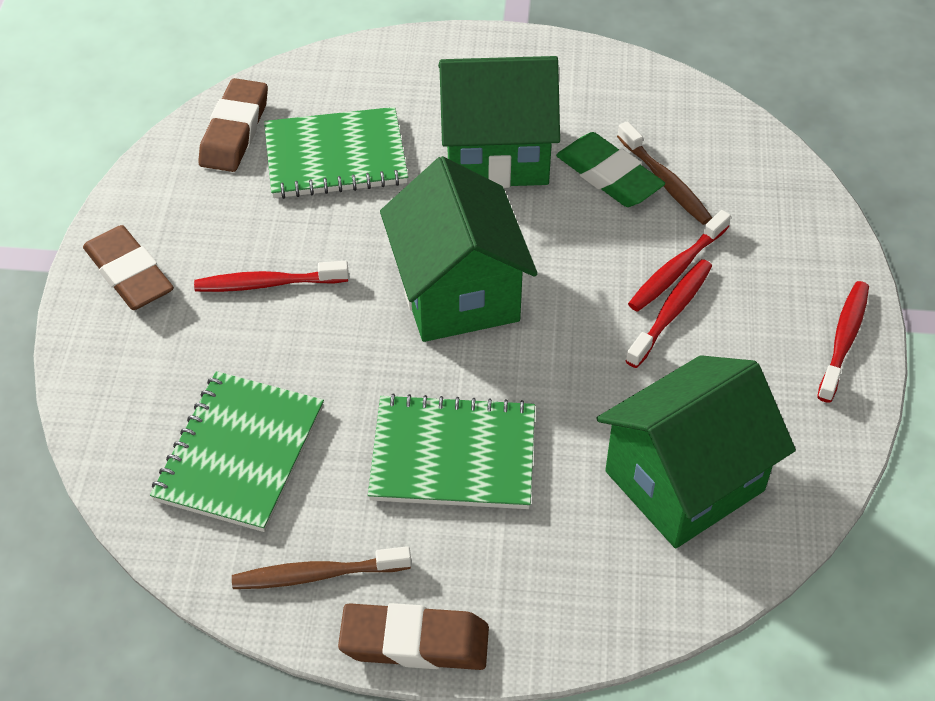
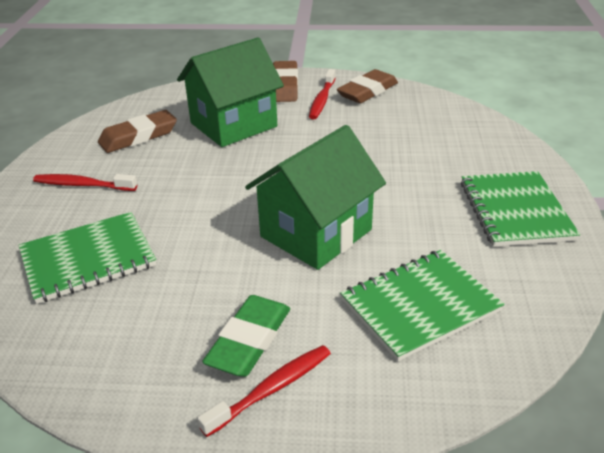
brown toothbrush: [232,546,411,589] [617,121,712,225] = 2 -> none = 0
green house: [380,156,538,342] [438,56,560,188] [596,355,796,548] = 3 -> [177,37,284,147] [245,125,386,270] = 2
red toothbrush: [194,261,349,292] [625,259,712,368] [628,210,731,312] [817,281,869,403] = 4 -> [33,174,137,191] [197,345,331,437] [309,69,335,119] = 3

